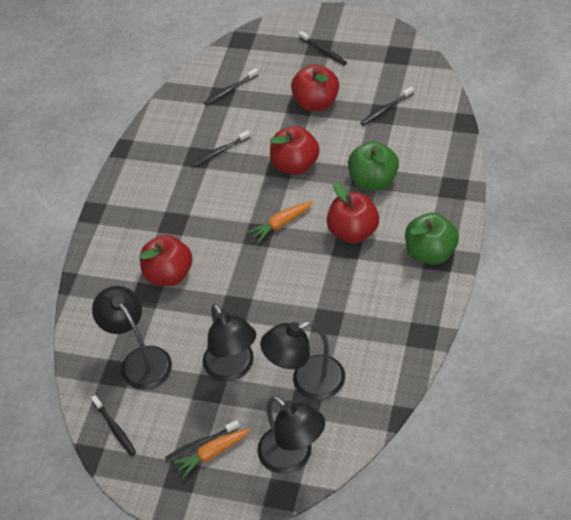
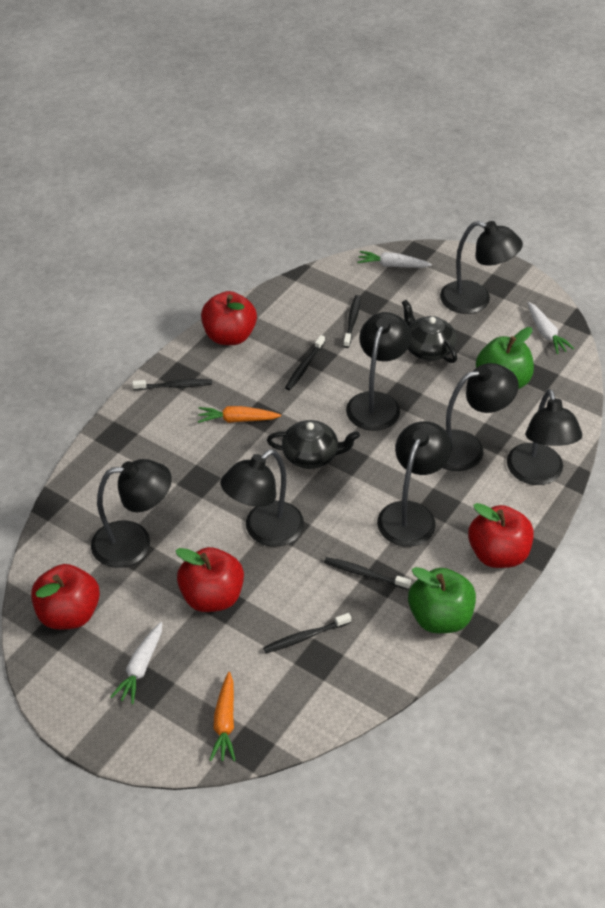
black lamp: [92,286,172,390] [203,303,256,381] [257,396,325,474] [260,321,345,400] = 4 -> [91,459,172,568] [221,449,304,547] [346,312,411,431] [377,421,452,547] [440,221,523,314] [443,363,519,471] [507,389,582,485] = 7
black teapot: none = 0 -> [267,420,360,469] [402,300,457,363] = 2
black toothbrush: [91,395,136,456] [165,420,240,462] [191,130,250,167] [204,68,259,106] [299,31,347,65] [360,87,414,126] = 6 -> [132,379,212,390] [263,613,351,653] [285,335,325,390] [324,557,411,590] [343,295,361,348] = 5
white carrot: none = 0 -> [111,622,162,704] [357,251,432,268] [527,302,575,354] = 3

